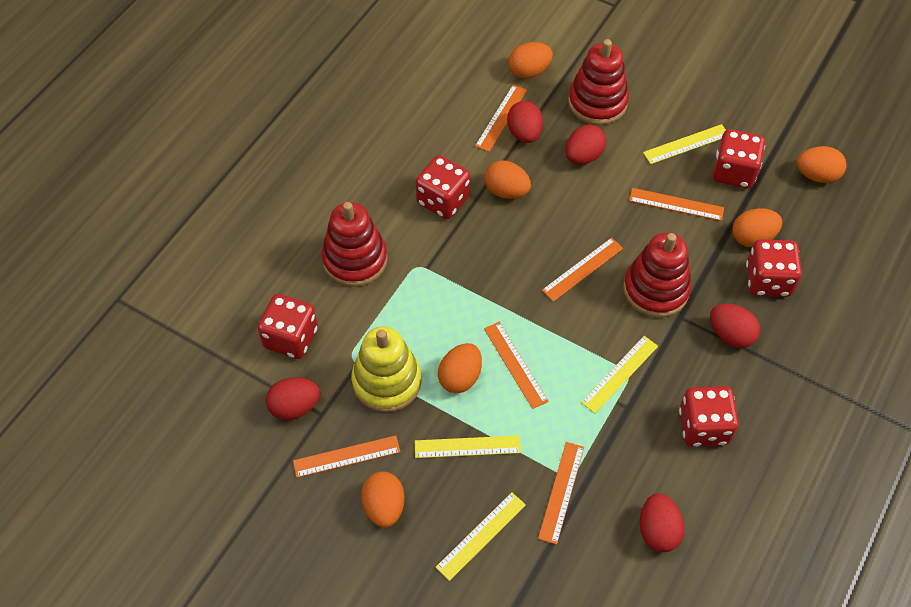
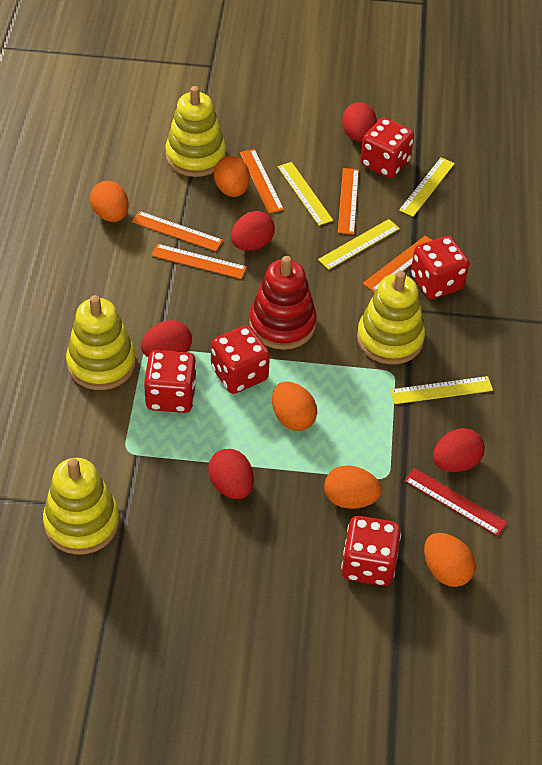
orange egg: [361,472,405,527] [438,343,482,393] [484,160,531,199] [509,42,553,79] [733,208,782,247] [797,146,847,183] = 6 -> [90,181,129,222] [214,156,250,197] [272,381,317,431] [324,465,382,509] [424,533,475,587] = 5
orange ruler: [293,435,400,478] [475,84,527,152] [484,322,549,409] [538,442,584,545] [542,238,623,302] [629,188,724,221] = 6 -> [132,211,223,251] [151,244,247,279] [240,149,284,213] [338,168,359,234] [363,235,432,293] = 5
red ruler: none = 0 -> [404,468,507,536] = 1
red stacking toy: [321,202,388,287] [568,39,629,125] [623,232,692,318] = 3 -> [249,256,317,350] = 1
yellow stacking toy: [351,327,422,412] = 1 -> [43,458,119,555] [66,295,136,390] [165,86,226,177] [357,271,425,364] = 4

